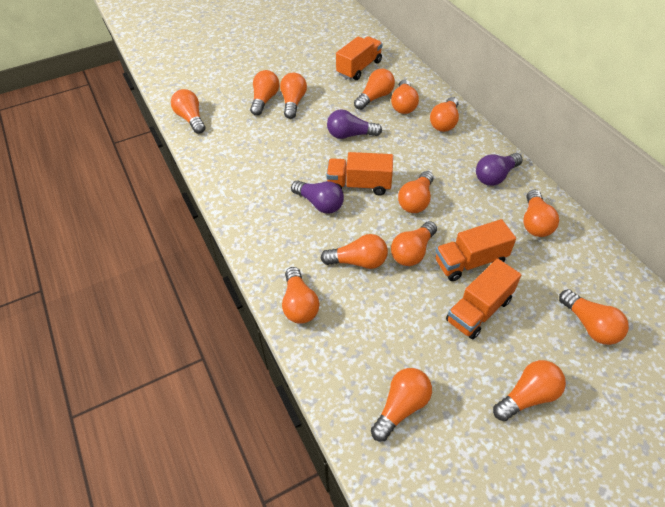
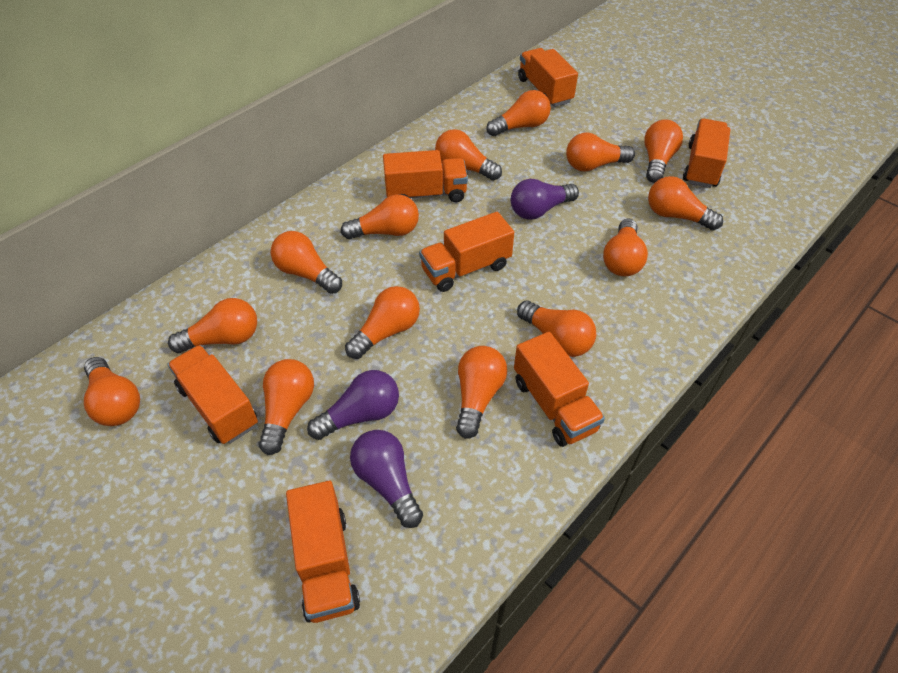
orange truck: [326,152,393,196] [336,36,383,80] [436,219,516,281] [446,258,521,339] = 4 -> [168,345,258,444] [286,481,360,623] [383,150,468,202] [419,212,514,292] [514,332,605,447] [518,48,578,107] [683,119,730,188] = 7

